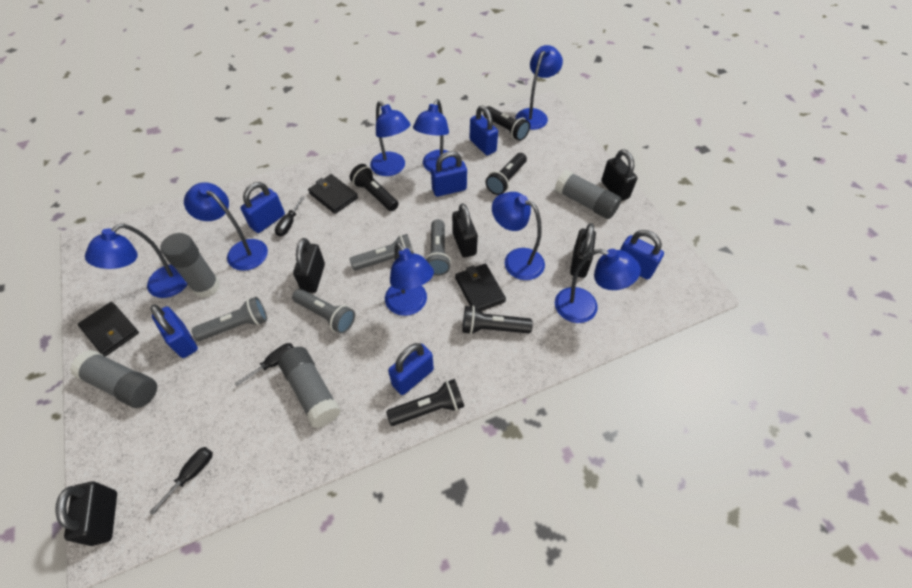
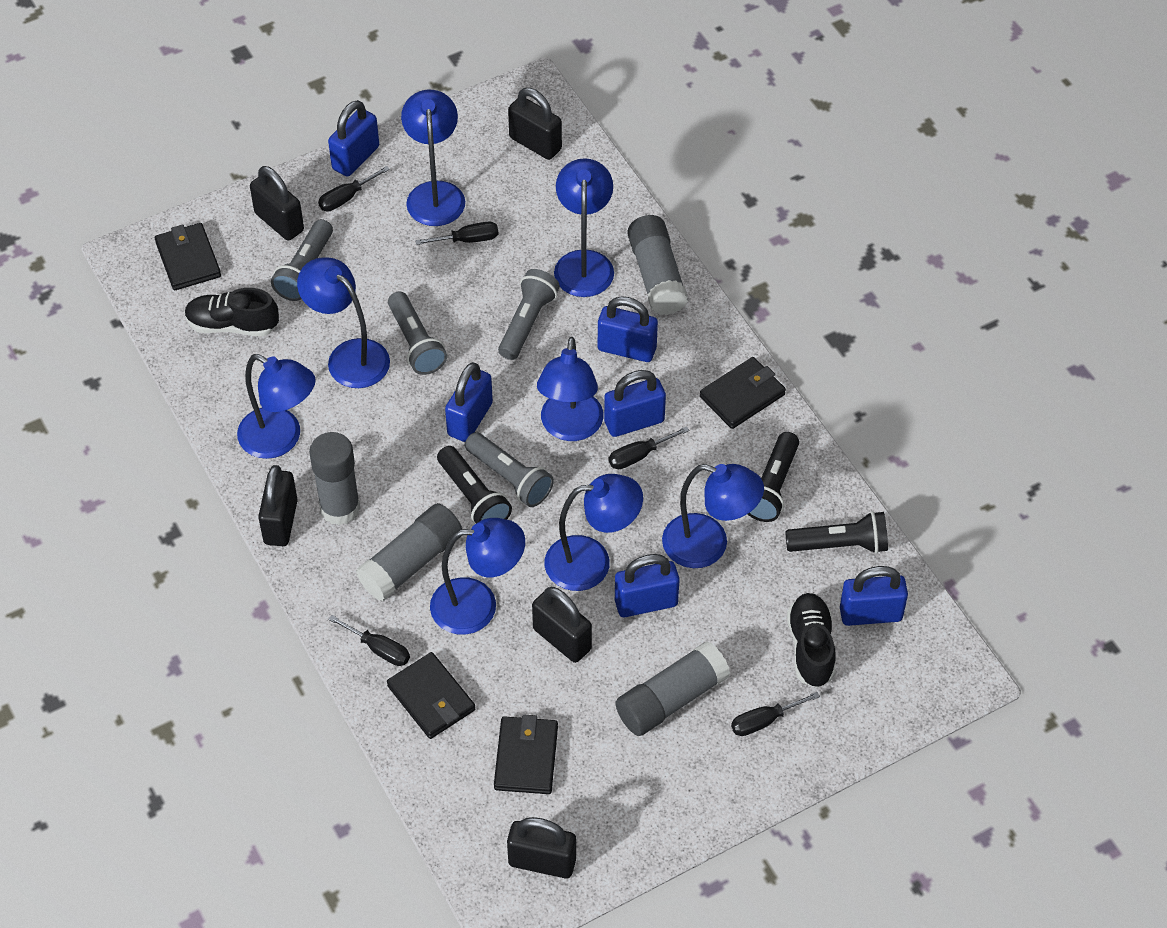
black flashlight: [350,164,399,211] [386,379,464,426] [463,306,533,335] [483,106,530,141] [486,153,527,195] = 5 -> [437,446,512,524] [748,432,799,522] [785,511,888,554] = 3
black screwdriver: [150,447,213,515] [235,343,294,386] [275,196,305,237] = 3 -> [318,166,390,211] [328,615,410,666] [415,221,499,245] [609,426,690,469] [731,692,820,736] = 5
black shoe: none = 0 -> [185,288,279,337] [787,593,835,688] = 2
black wallet: [78,302,139,356] [308,174,358,214] [455,264,506,311] = 3 -> [155,223,221,290] [387,652,475,739] [494,715,558,794] [700,357,786,429] = 4

